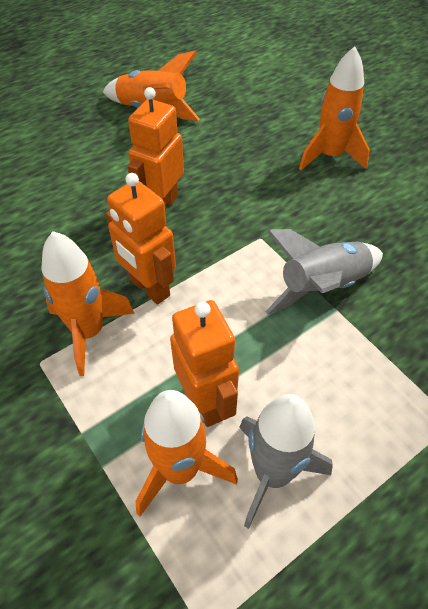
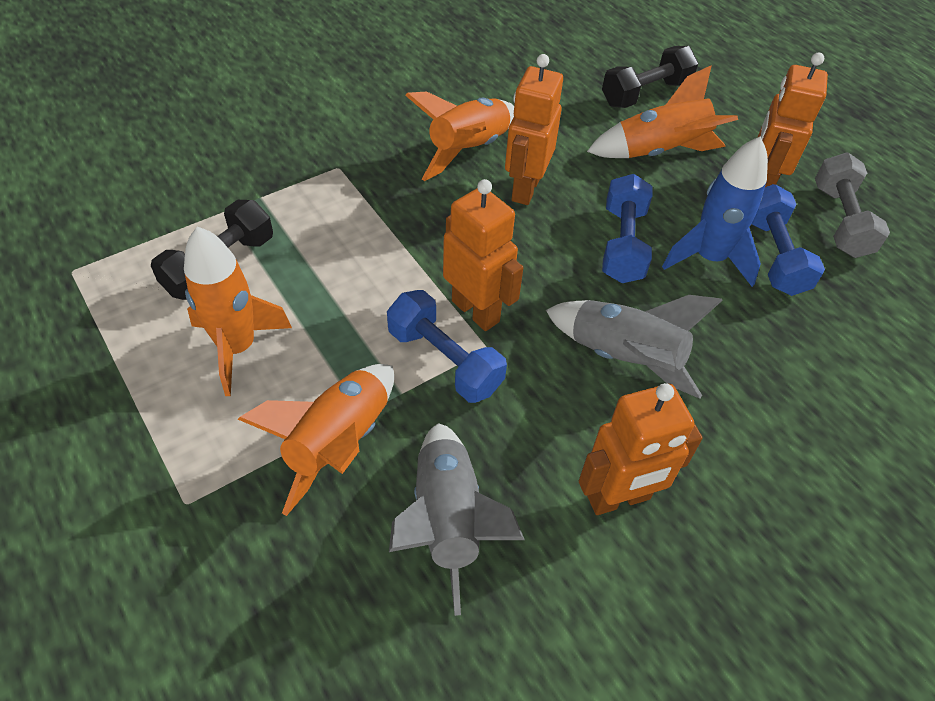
black dumbbell: none = 0 -> [151,200,273,300] [602,46,698,108] = 2
blue dumbbell: none = 0 -> [387,290,507,403] [602,174,653,283] [752,184,825,296] = 3
blue rocket: none = 0 -> [662,137,768,287] = 1
grey dumbbell: none = 0 -> [815,153,890,258] = 1
orange robot: [106,173,176,305] [128,87,184,212] [170,300,239,427] = 3 -> [443,179,523,331] [505,54,563,205] [579,383,703,515] [758,52,828,187] = 4

